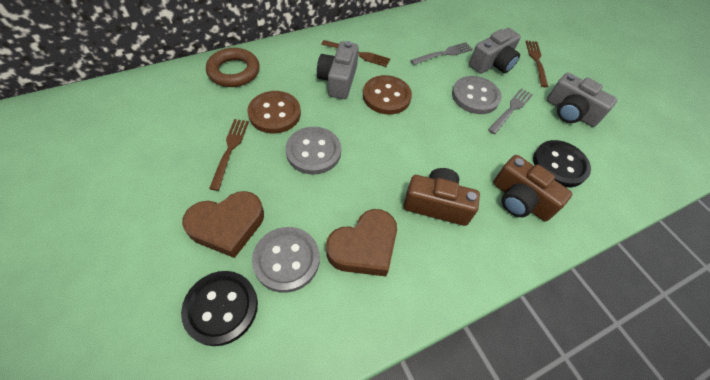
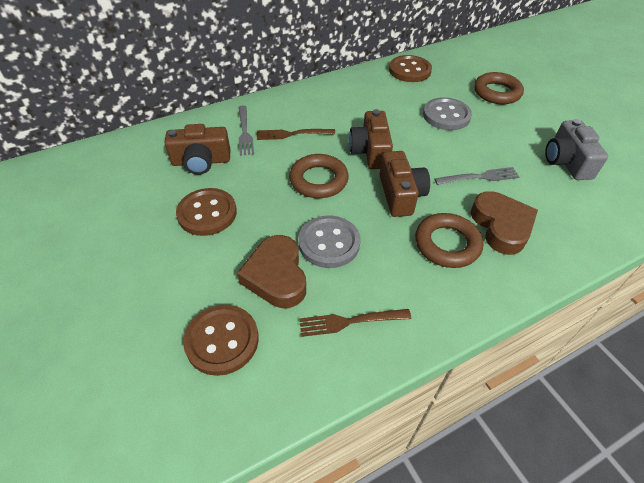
black button: [181,271,258,346] [533,140,591,187] = 2 -> none = 0
brown button: [247,91,301,133] [363,75,412,115] = 2 -> [176,188,237,236] [183,305,259,376] [389,55,432,82] = 3
brown camera: [404,168,480,226] [493,155,572,221] = 2 -> [165,124,230,175] [349,109,393,169] [380,151,430,217] = 3
brown fork: [209,119,249,191] [321,40,390,67] [526,41,549,87] = 3 -> [257,129,335,140] [299,309,411,337] = 2
brown ring: [206,48,260,87] = 1 -> [289,154,349,198] [415,213,483,268] [474,72,524,104] = 3
grey button: [252,227,320,293] [286,127,341,175] [452,76,501,114] = 3 -> [298,216,361,268] [423,97,472,130] = 2
grey camera: [317,41,359,99] [469,28,521,74] [547,73,617,127] = 3 -> [545,119,608,180] = 1

